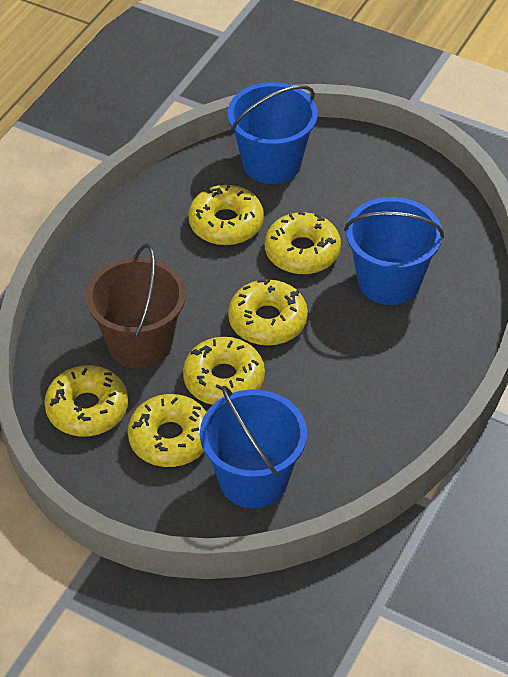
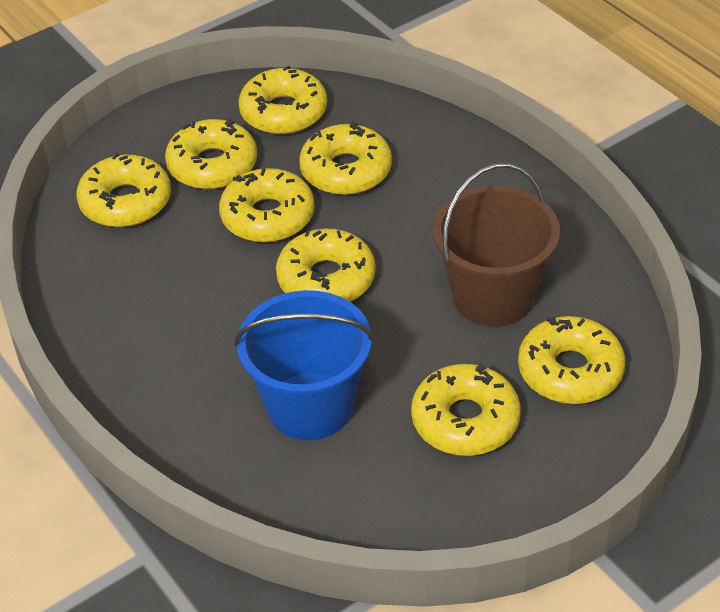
blue bucket: [200,386,307,508] [228,82,318,184] [344,197,444,305] = 3 -> [235,290,374,440] = 1
yellow donut: [44,365,128,436] [128,394,207,467] [183,337,265,405] [188,185,264,245] [228,279,308,346] [265,212,341,274] = 6 -> [76,153,171,227] [165,119,257,189] [219,168,315,242] [238,66,327,135] [276,229,376,302] [299,121,392,195] [411,363,521,456] [518,316,625,404] = 8

